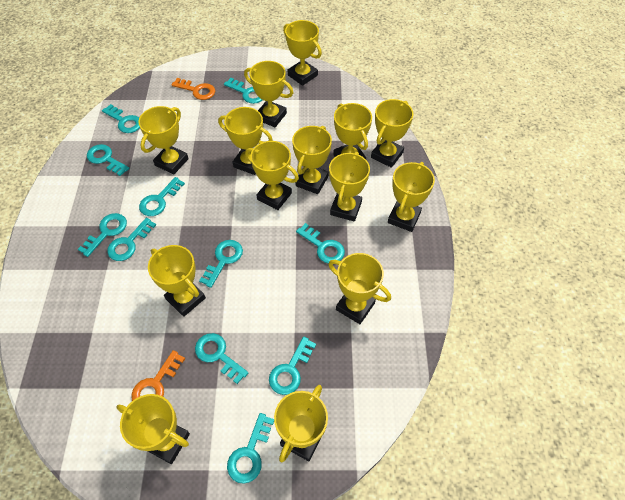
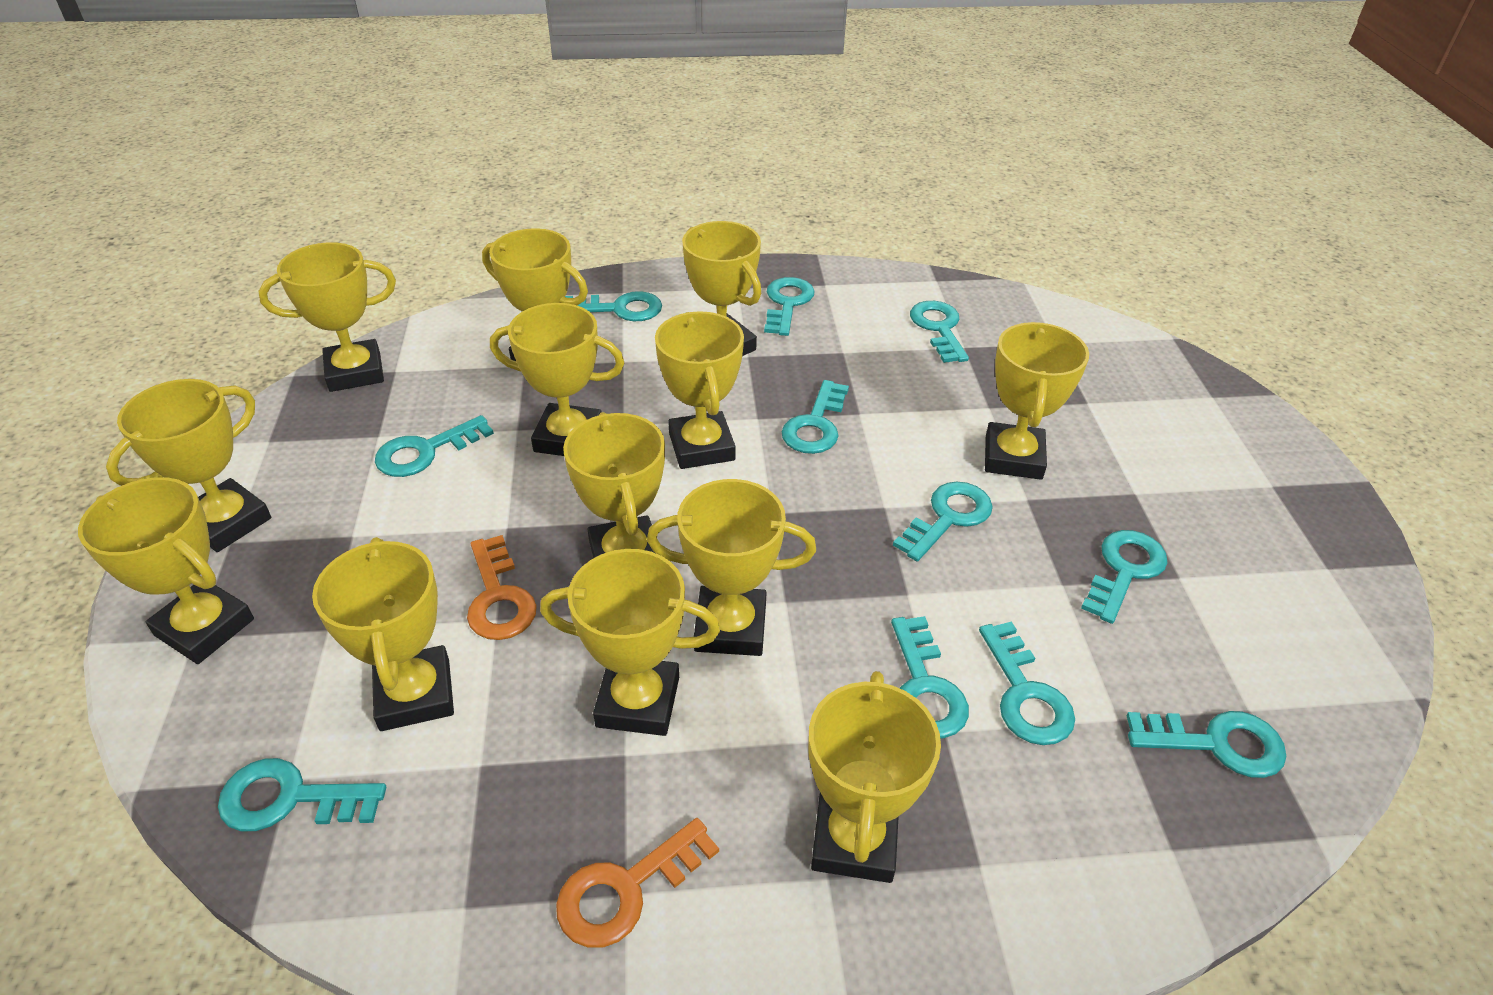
yellow trophy: [116,394,190,464] [139,106,189,175] [148,245,206,317] [218,107,272,175] [244,61,293,127] [245,141,299,210] [274,385,328,463] [283,20,322,86] [292,126,332,194] [328,253,391,324] [329,152,370,222] [333,103,372,159] [371,99,414,168] [388,162,435,232] = 14 -> [78,477,254,664] [106,379,271,552] [259,242,396,392] [312,537,454,731] [482,228,588,361] [490,303,624,456] [540,549,720,736] [563,412,665,558] [647,479,816,656] [655,311,744,469] [682,221,761,356] [809,671,941,883] [985,322,1089,480] = 13

